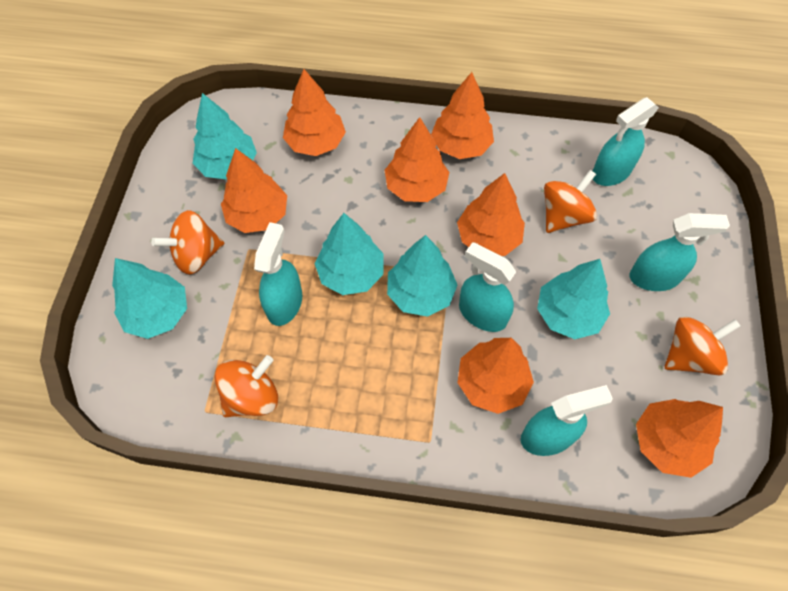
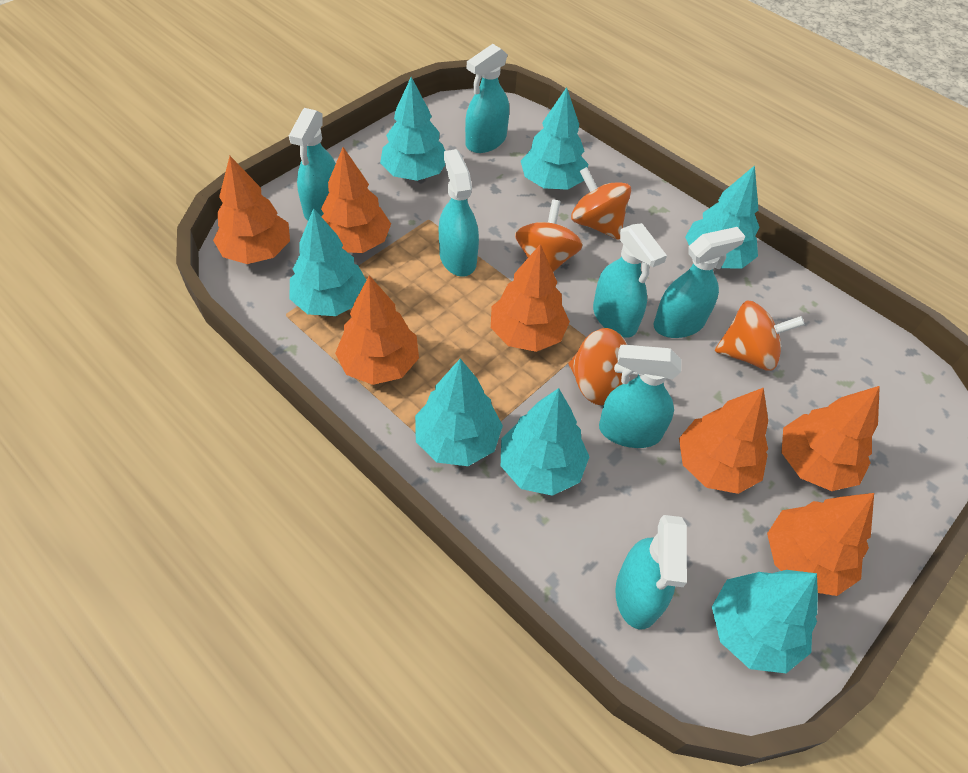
turquoise spray bottle: [254,222,302,326] [459,242,516,332] [521,385,613,456] [593,97,659,186] [629,213,730,291] = 5 -> [289,108,336,220] [439,149,479,277] [465,44,509,153] [593,223,667,338] [599,345,681,448] [615,515,687,630] [654,227,745,338] = 7
turquoise tree: [112,258,187,339] [193,93,257,180] [315,213,384,295] [387,235,457,317] [537,259,610,339] = 5 -> [289,208,366,316] [380,77,445,181] [415,359,503,466] [501,388,590,496] [521,87,588,190] [685,165,759,269] [712,570,818,673] = 7

